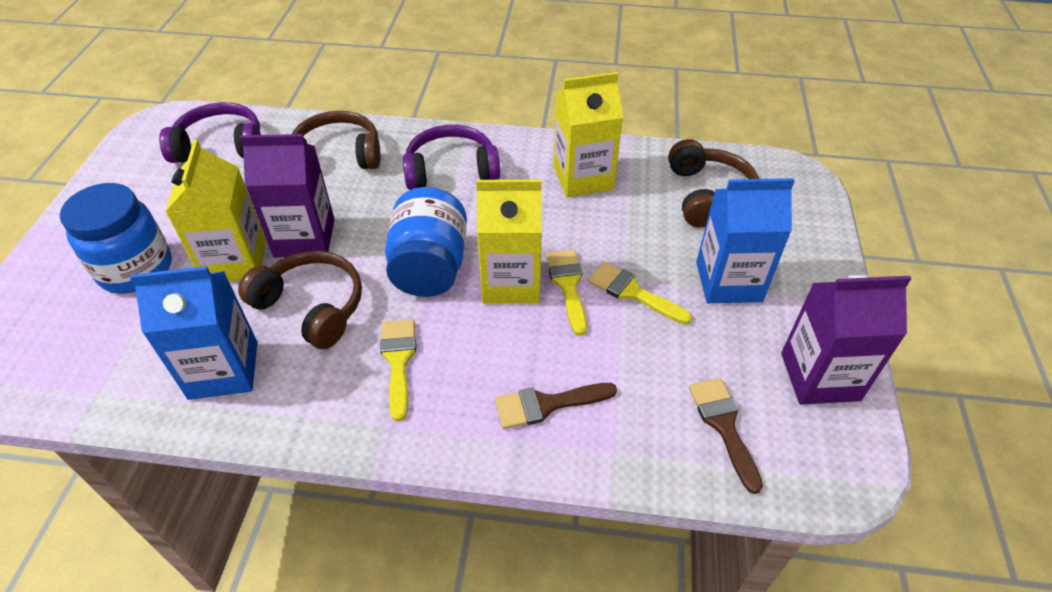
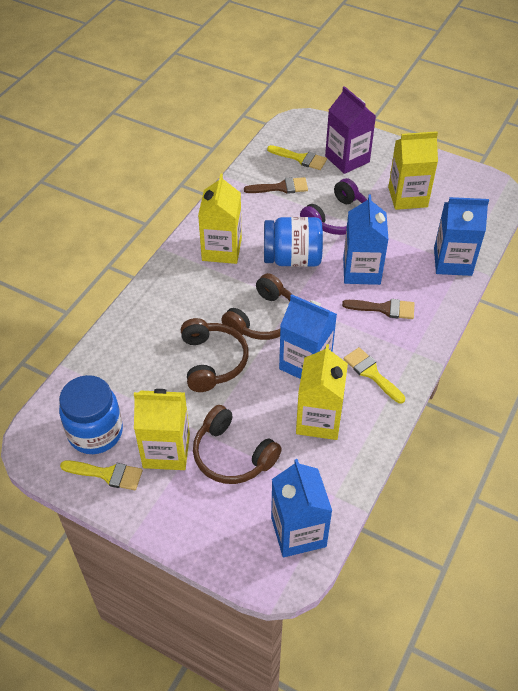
blue carton: [130,266,257,400] [696,178,795,303] = 2 -> [271,459,332,557] [279,294,337,379] [343,195,389,285] [434,197,489,276] = 4
purple carton: [240,134,335,258] [781,275,911,404] = 2 -> [325,86,376,174] = 1
purple headphones: [159,102,261,163] [403,125,500,190] = 2 -> [300,178,367,235] = 1
yellow carton: [165,140,266,281] [476,179,542,304] [554,72,623,197] = 3 -> [134,389,190,470] [198,174,242,264] [296,344,348,440] [388,131,438,210] = 4

